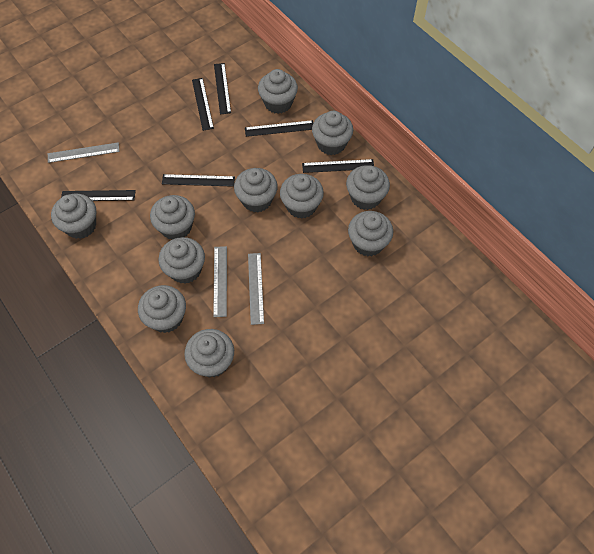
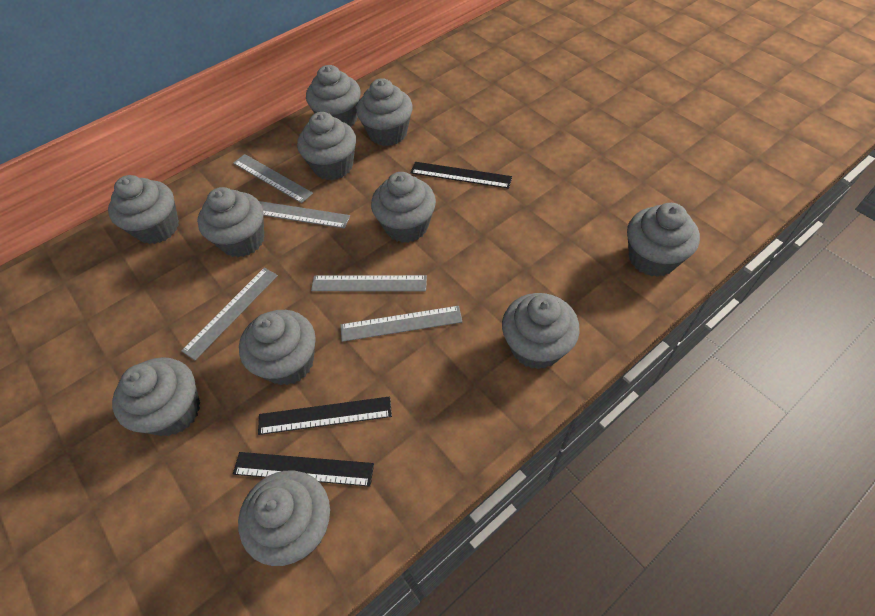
black ruler: [61,190,136,201] [162,174,235,187] [192,78,214,131] [214,63,231,115] [245,120,313,137] [302,159,374,173] = 6 -> [233,452,374,487] [258,396,392,435] [411,162,512,189] = 3
grey ruler: [48,142,120,163] [213,246,227,317] [248,253,264,325] = 3 -> [181,268,278,360] [233,154,313,203] [259,201,350,229] [311,275,427,291] [340,306,462,342] = 5

